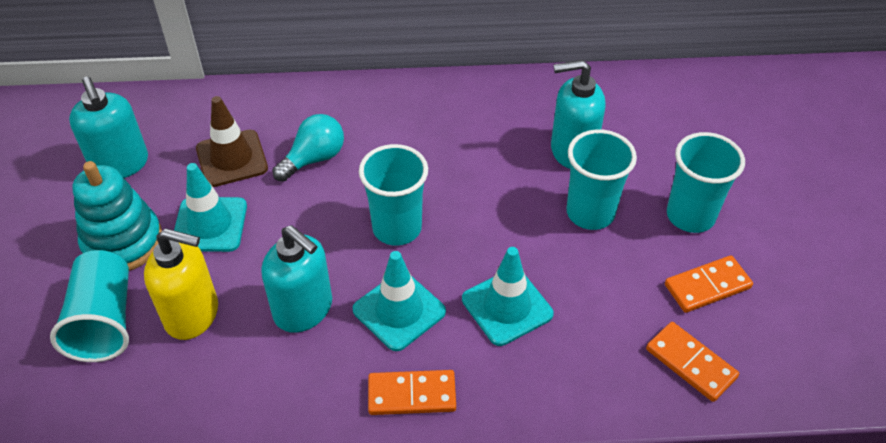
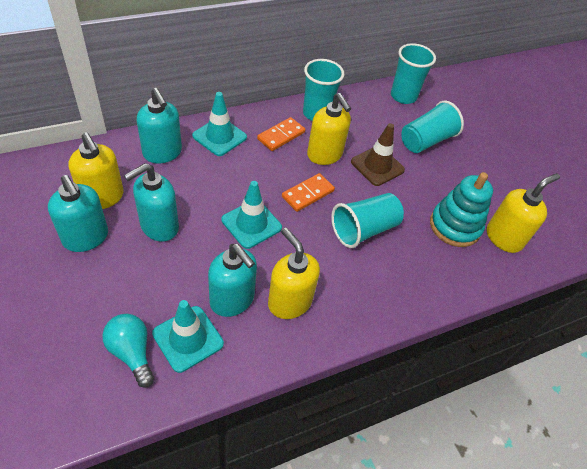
orange domino: [368,370,456,415] [646,322,739,402] [665,255,753,313] = 3 -> [257,117,305,151] [282,173,335,212] = 2
turquoise soap dispenser: [69,77,148,178] [261,225,332,333] [551,60,606,169] = 3 -> [48,175,108,252] [124,163,179,242] [137,88,182,163] [208,244,257,317] = 4
yellow soap dispenser: [144,228,218,340] = 1 -> [68,133,124,209] [268,228,320,319] [307,93,351,165] [487,173,560,253] = 4

